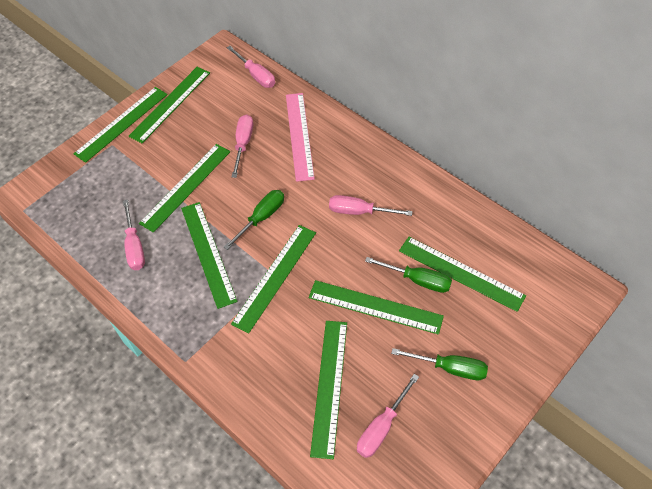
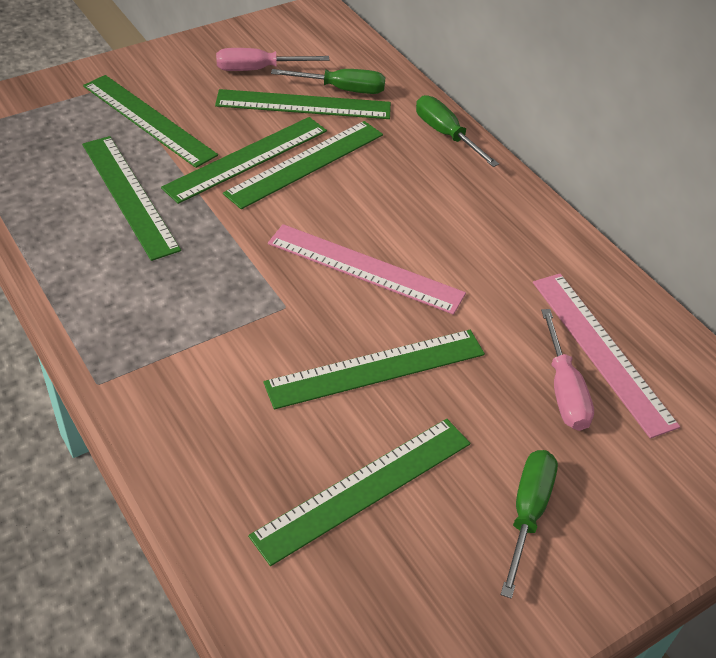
green ruler: [73,87,168,163] [129,67,210,143] [139,144,230,233] [181,202,237,309] [231,225,316,334] [309,280,444,335] [310,321,347,459] [399,237,526,312] = 8 -> [82,136,181,261] [83,75,218,168] [161,117,327,204] [215,89,391,119] [223,121,383,209] [248,419,470,566] [263,330,485,409] = 7
pink ruler: [286,93,315,182] = 1 -> [268,224,466,315] [533,274,680,439] = 2
pink screwdriver: [123,200,145,270] [227,46,275,88] [232,114,253,178] [329,195,413,216] [357,374,419,458] = 5 -> [216,48,329,71] [541,309,594,431] = 2

